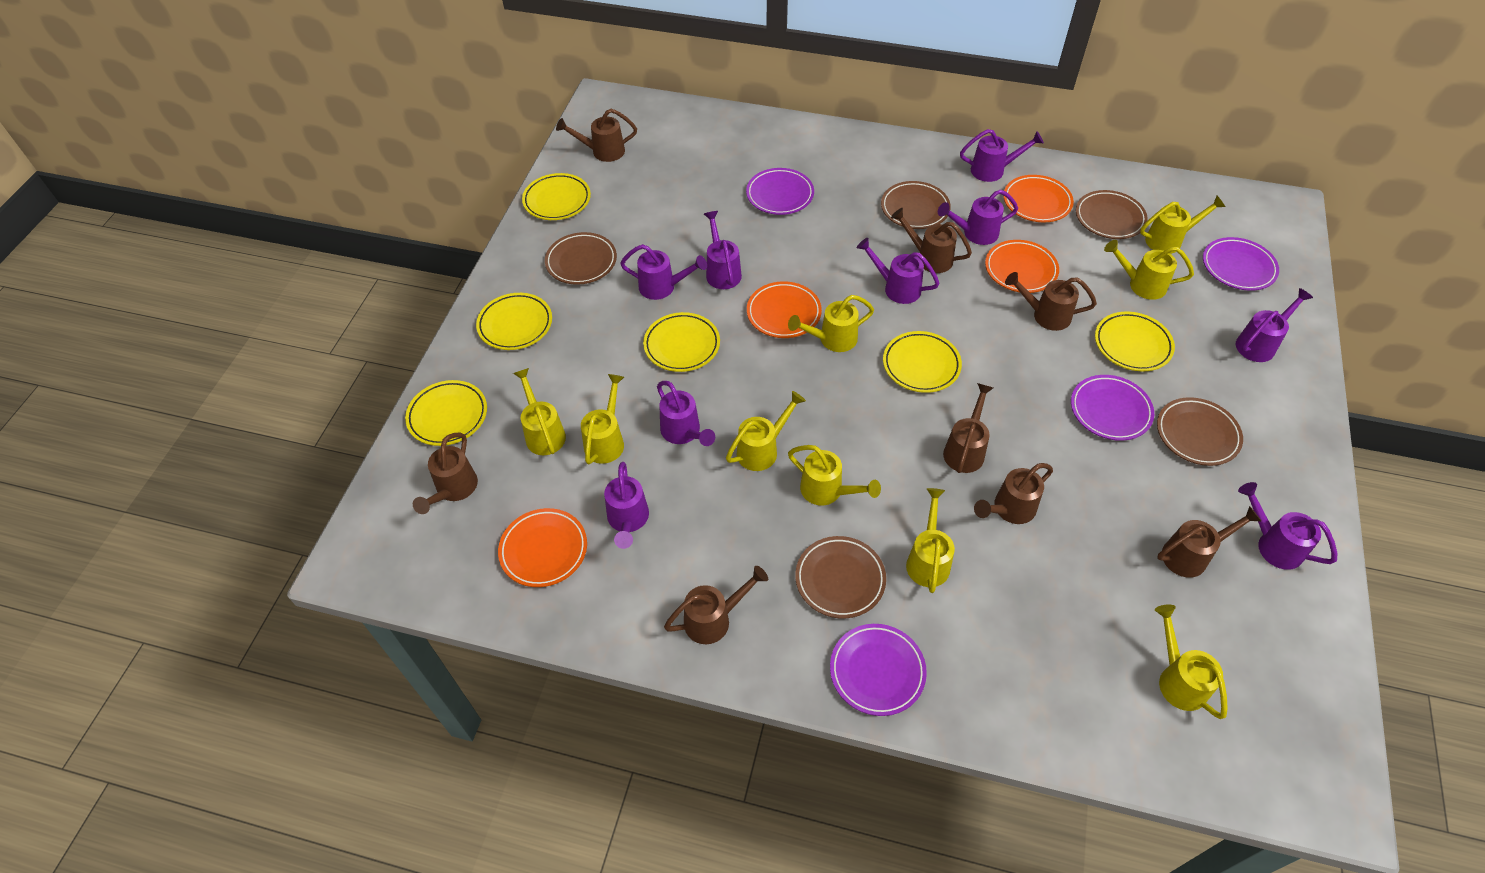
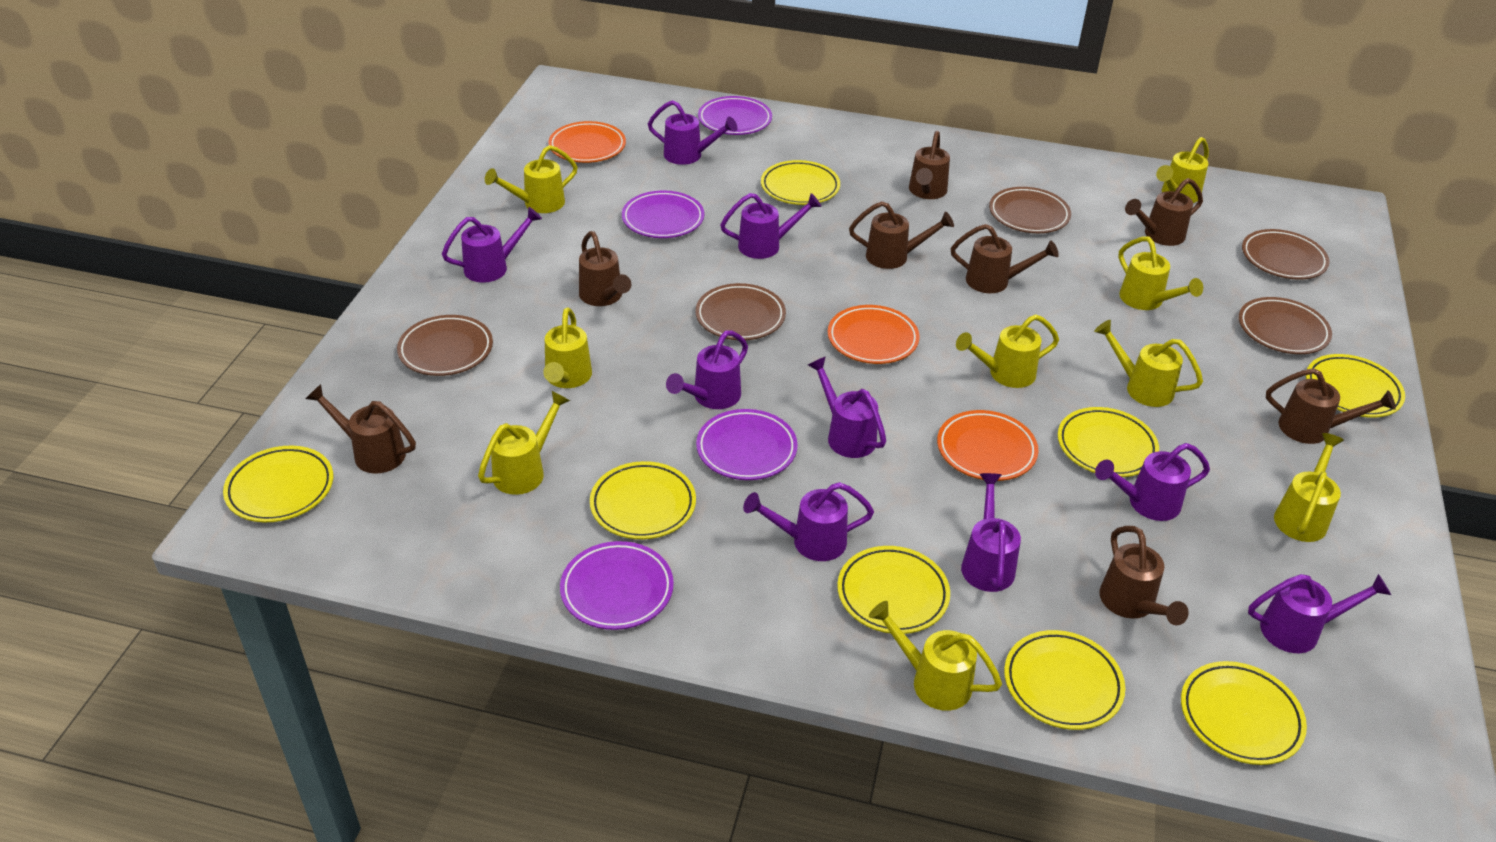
orange plate: [498,508,587,587] [747,281,822,338] [985,240,1059,293] [1003,175,1074,223] = 4 -> [548,121,626,163] [828,305,920,364] [937,410,1038,481] = 3
yellow plate: [405,380,487,446] [476,293,552,350] [522,173,591,220] [643,312,720,372] [883,331,962,393] [1095,312,1175,371] = 6 -> [223,446,333,522] [590,461,696,539] [761,160,840,205] [837,546,950,634] [1004,630,1125,730] [1058,407,1159,477] [1181,661,1307,765] [1306,354,1405,418] = 8

